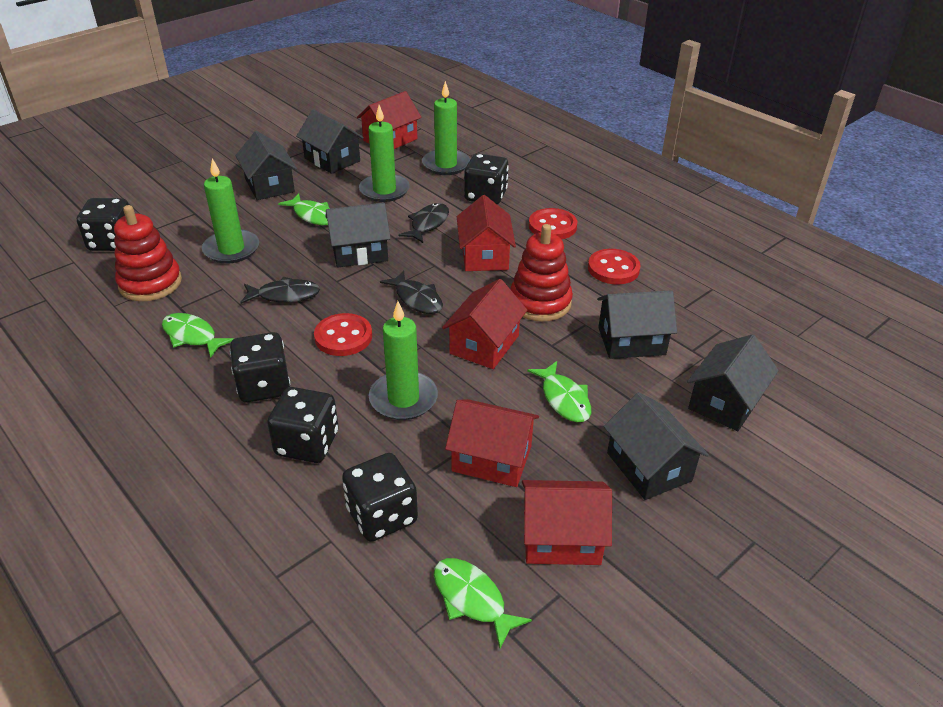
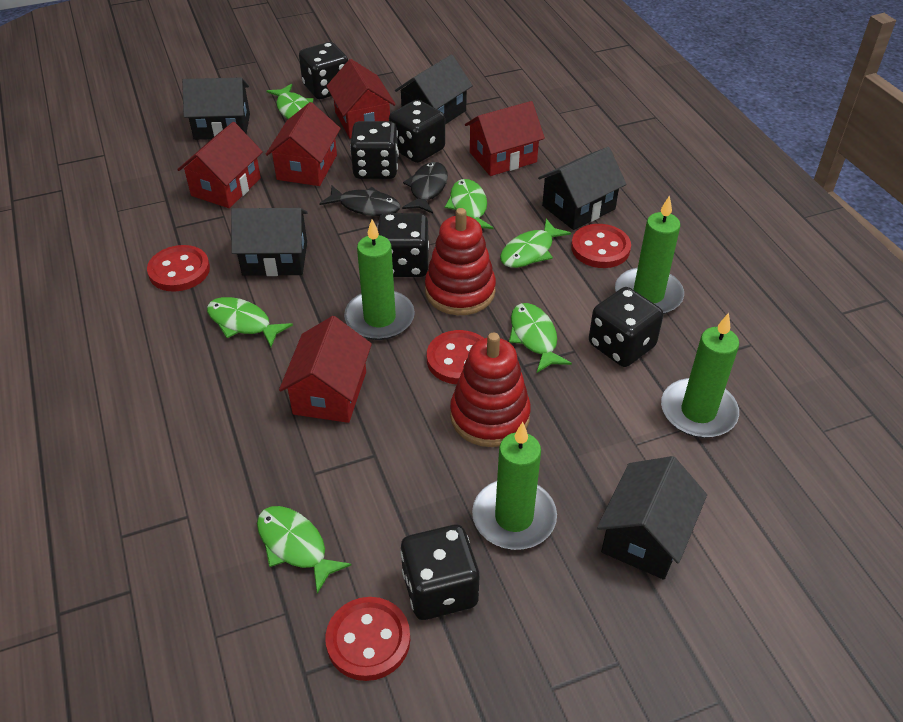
black dice: [77,198,129,251] [230,332,290,402] [267,387,338,463] [342,453,418,542] [464,153,509,204] = 5 -> [299,42,348,99] [350,121,399,179] [378,213,429,277] [389,100,445,163] [400,525,479,620] [589,287,663,367] = 6
black fish: [240,277,320,304] [380,270,443,314] [399,203,449,243] = 3 -> [319,186,400,216] [402,162,448,214] = 2
black house: [235,131,297,200] [296,109,364,174] [326,203,391,267] [597,290,677,359] [604,392,709,500] [687,334,779,431] = 6 -> [182,78,250,140] [231,208,308,276] [395,54,473,125] [538,147,626,230] [597,456,707,580] = 5
green fish: [162,313,234,358] [278,194,330,225] [434,558,532,648] [527,361,591,422] = 4 -> [207,297,293,347] [257,506,351,594] [266,84,313,119] [445,179,493,229] [500,219,571,268] [509,303,572,373] = 6
red button: [314,313,372,356] [529,208,577,239] [588,249,641,284] = 3 -> [147,245,210,292] [325,597,410,681] [427,330,484,384] [571,224,631,268] = 4

